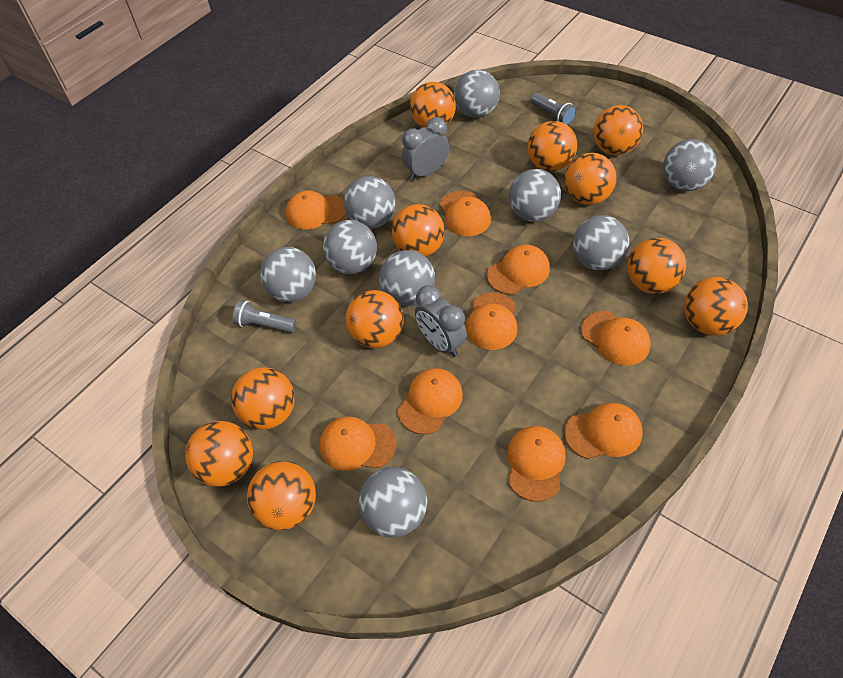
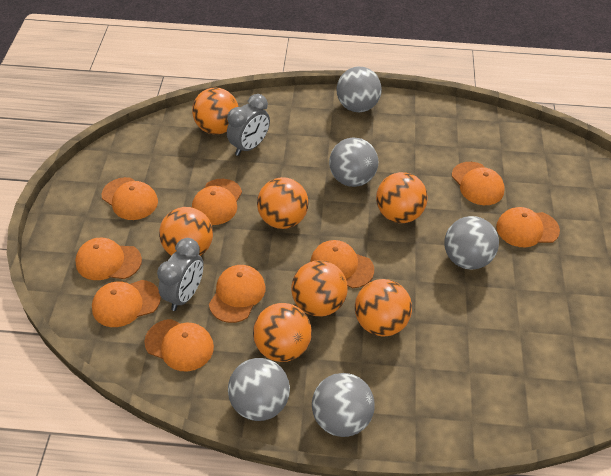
grey ball: [260,247,316,302] [323,220,377,274] [344,176,396,228] [358,467,427,538] [379,250,435,306] [454,70,500,118] [509,169,561,222] [573,215,629,270] [663,139,717,191] = 9 -> [228,358,290,421] [312,373,375,437] [329,137,378,187] [337,67,382,112] [444,216,499,270] = 5
grey flashlight: [233,300,296,333] [531,93,577,125] = 2 -> none = 0
orange ball: [185,421,253,487] [231,367,295,430] [247,461,316,530] [345,290,404,348] [391,204,445,257] [410,82,456,128] [528,121,577,171] [564,153,616,205] [593,105,643,155] [627,238,686,294] [684,277,748,336] = 11 -> [159,207,213,256] [192,88,238,135] [253,303,312,362] [257,177,309,229] [291,260,348,317] [355,279,412,337] [376,172,428,223] = 7

